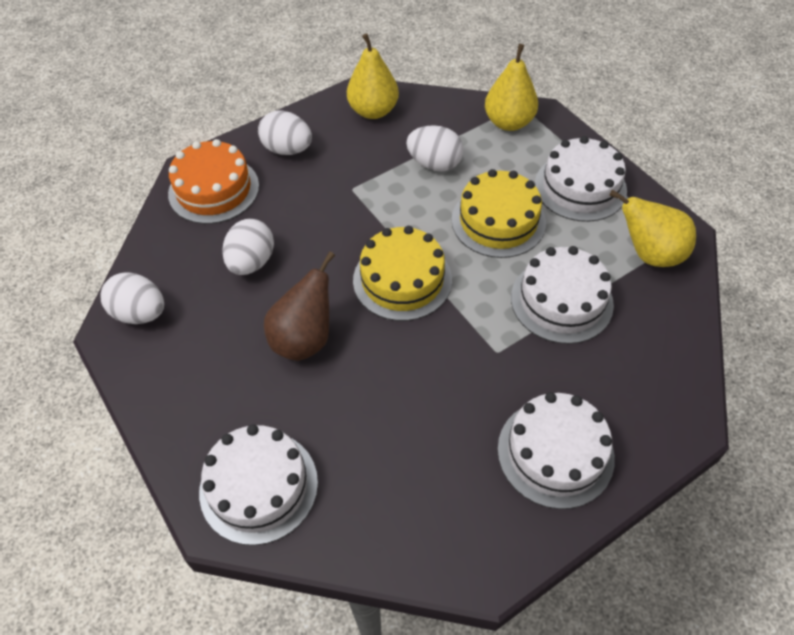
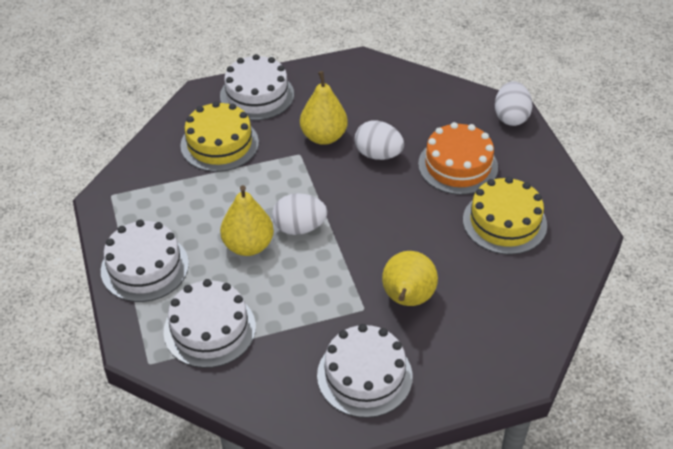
brown pear: [264,251,335,361] = 1 -> none = 0
white egg: [101,272,164,324] [222,219,274,275] [258,110,312,155] [406,125,464,172] = 4 -> [272,193,327,235] [355,121,404,160] [495,81,533,126] = 3

